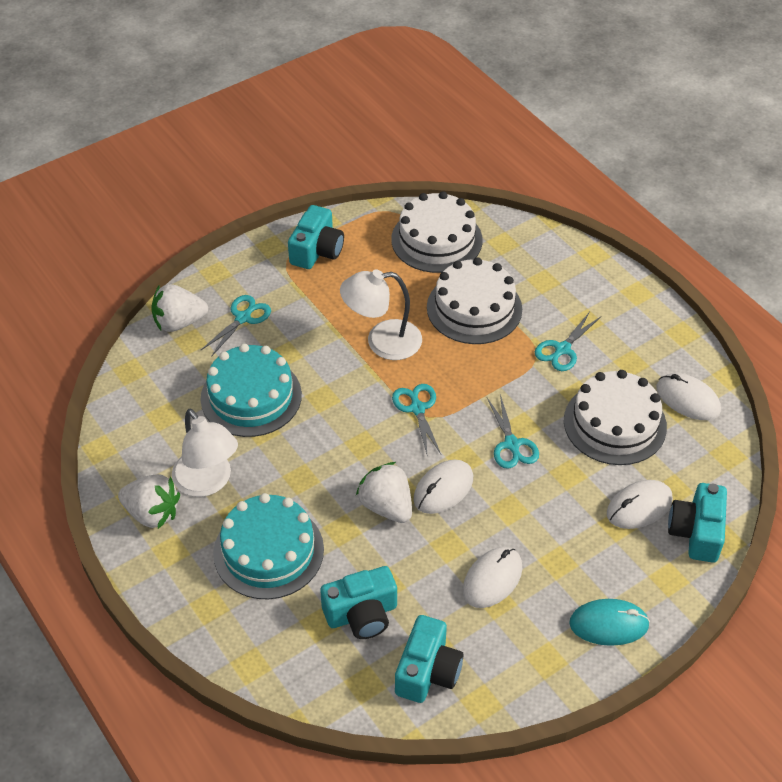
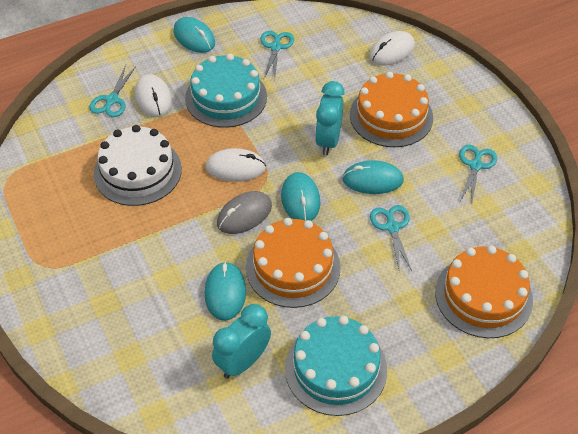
grey mouse: none = 0 -> [217,191,272,234] = 1
orange cake: none = 0 -> [246,218,341,308] [350,72,433,147] [435,246,533,338] = 3
turquoise camera: [288,205,344,269] [320,566,397,639] [395,615,463,703] [668,483,727,563] = 4 -> none = 0
turquoise clock: none = 0 -> [212,304,271,379] [315,81,345,156] = 2
turquoise mouse: [569,599,650,646] = 1 -> [174,17,215,53] [205,261,246,321] [281,172,321,221] [342,160,404,194] = 4
white cake: [391,191,483,273] [427,257,522,344] [564,370,667,465] = 3 -> [94,125,182,206] = 1
white lamp: [172,409,238,497] [340,269,422,360] = 2 -> none = 0
white mouse: [413,460,473,514] [463,547,522,608] [607,480,673,529] [657,373,721,420] = 4 -> [135,74,172,117] [205,148,266,182] [369,31,415,66] = 3
white strawberry: [118,474,180,529] [151,284,208,332] [356,462,412,523] = 3 -> none = 0

